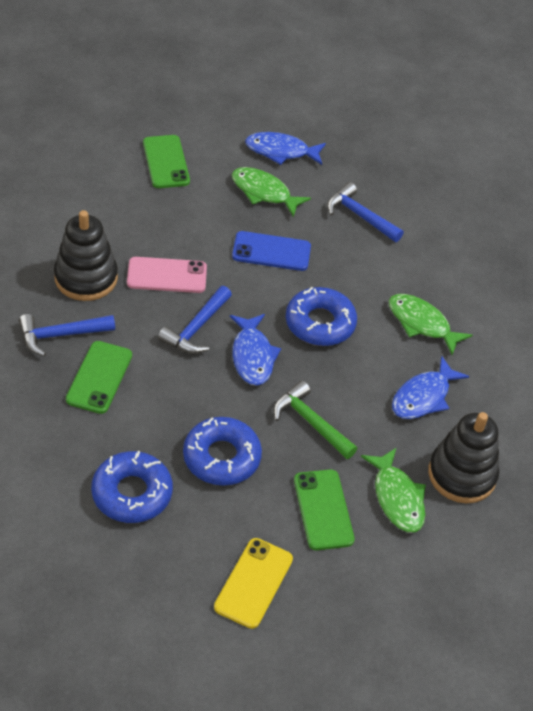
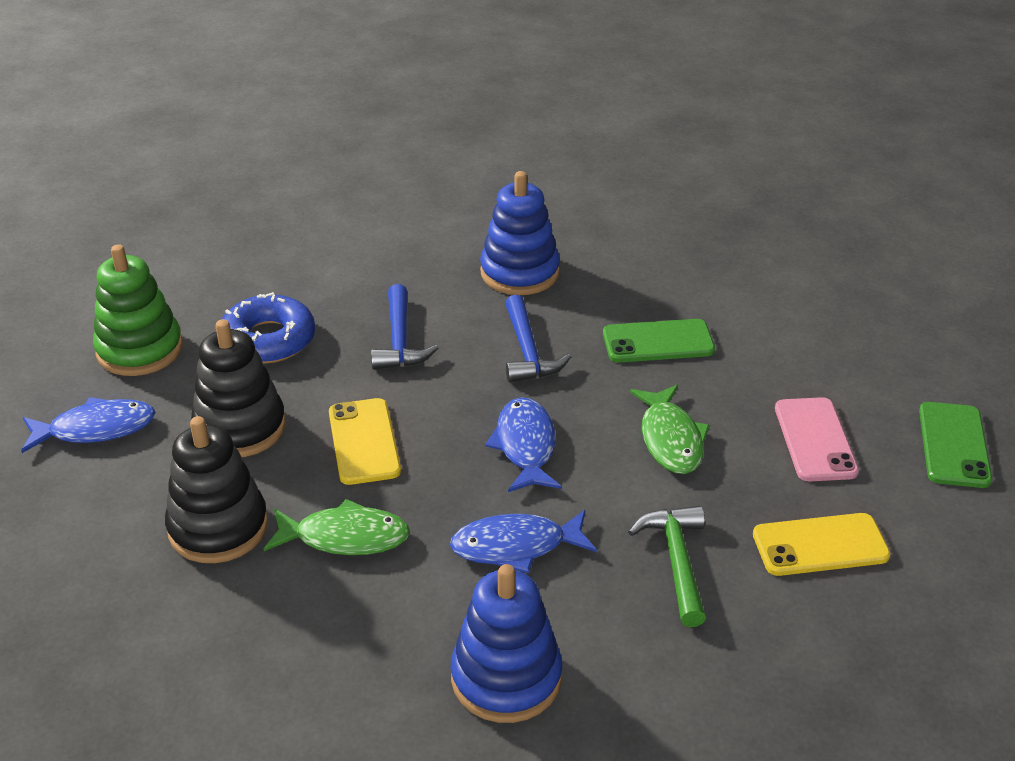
blue donut: [91,451,173,523] [183,417,262,486] [286,287,357,346] = 3 -> [222,292,315,364] = 1
blue hammer: [19,314,115,356] [158,286,232,354] [327,182,404,242] = 3 -> [371,284,438,370] [505,295,571,383] = 2
blue phone: [232,231,311,271] = 1 -> none = 0
blue stacking toy: none = 0 -> [451,564,562,723] [480,171,560,295] = 2
green fish: [232,167,311,217] [361,448,426,533] [389,294,472,355] = 3 -> [264,499,410,555] [630,385,710,474] = 2
green phone: [66,341,132,414] [143,135,190,188] [294,469,355,550] = 3 -> [603,319,715,363] [919,402,992,488] = 2
green stacking toy: none = 0 -> [93,244,183,376] = 1
yellow phone: [214,538,293,629] = 1 -> [329,398,401,485] [753,513,890,576] = 2

